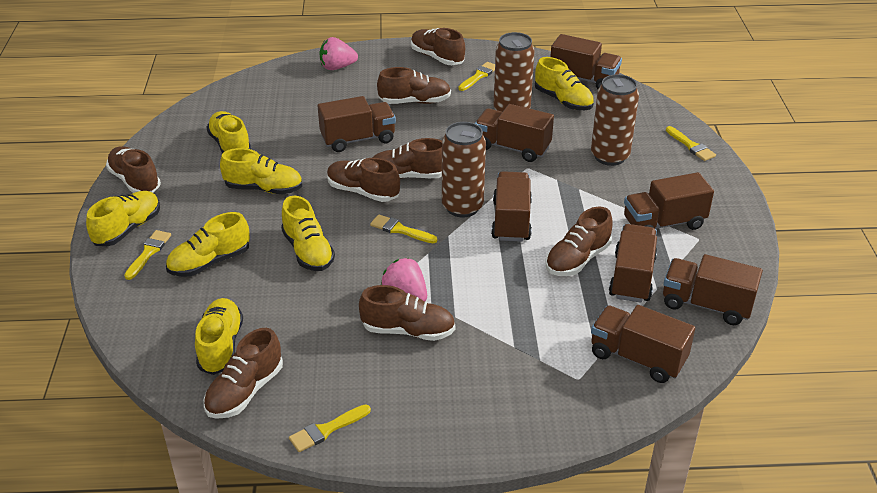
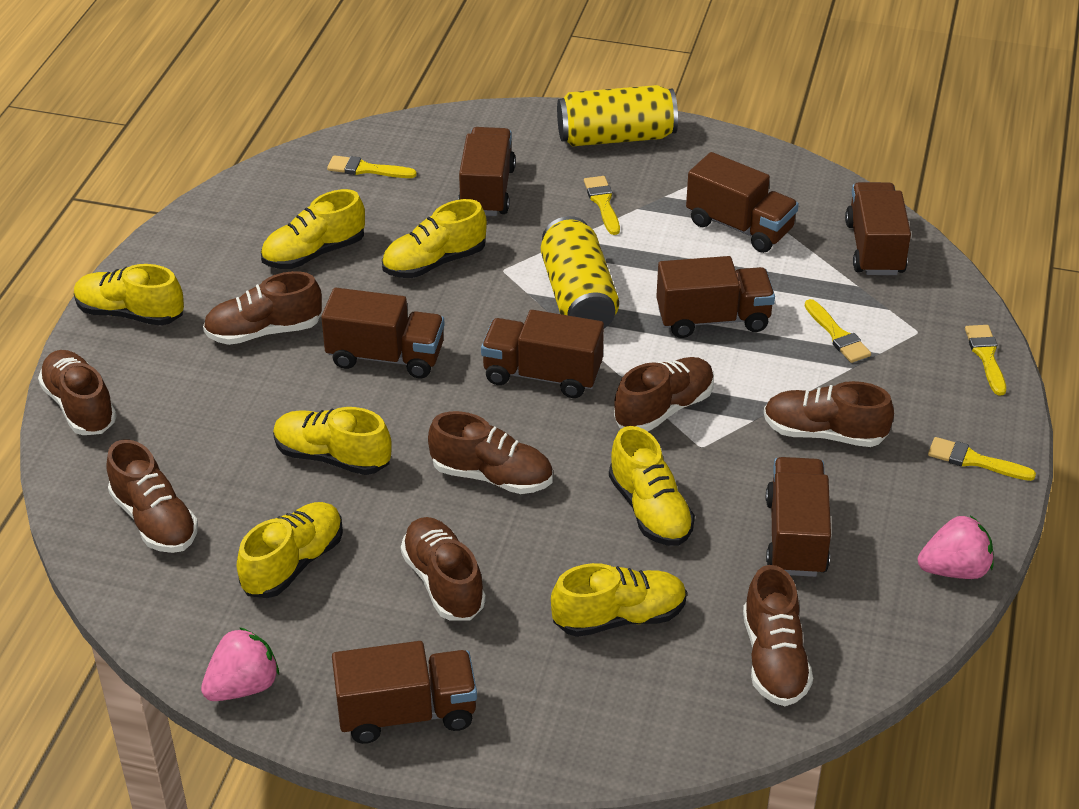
brown can: [442,122,486,217] [493,32,535,112] [591,74,639,166] = 3 -> none = 0
yellow can: none = 0 -> [541,216,619,328] [557,85,678,146] = 2

